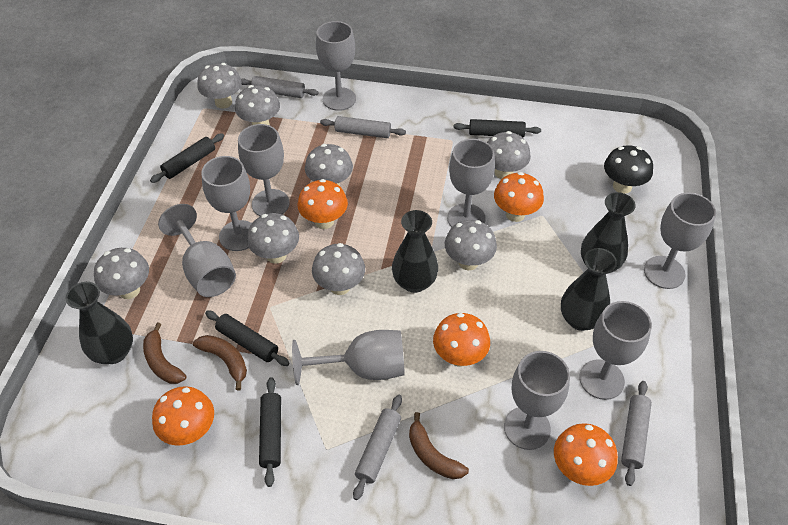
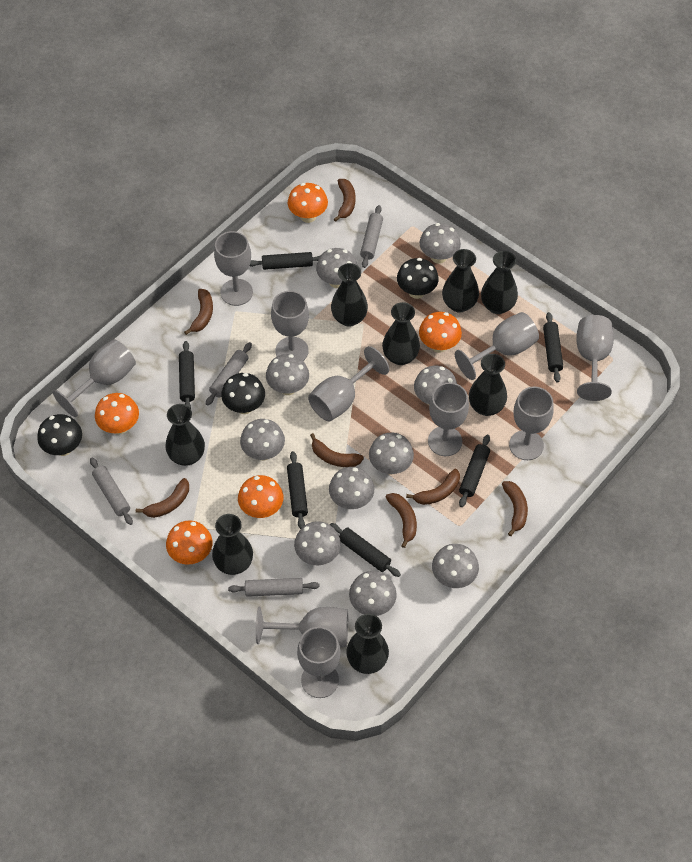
black mushroom: [604,145,653,194] = 1 -> [37,414,82,456] [221,373,265,414] [397,258,439,299] = 3
black rolling pin: [150,133,224,183] [205,310,290,366] [259,377,281,487] [454,119,541,137] = 4 -> [179,341,195,409] [250,252,321,270] [287,451,308,529] [330,523,401,577] [459,435,490,507] [543,312,563,382] = 6
black vase: [66,282,133,364] [392,210,438,293] [561,248,617,331] [581,192,636,274] = 4 -> [166,404,205,466] [212,514,253,575] [331,263,368,327] [346,614,389,674] [382,302,420,365] [442,249,479,312] [469,354,507,416] [481,251,518,314] = 8
brown banana: [143,323,186,384] [193,335,247,391] [409,412,469,479] = 3 -> [136,478,189,518] [184,289,213,335] [310,433,364,467] [334,179,356,222] [385,493,417,548] [406,469,460,505] [502,481,528,536] = 7
grey goblet: [158,204,236,297] [201,156,252,251] [238,124,290,216] [292,330,405,385] [316,21,356,111] [447,139,495,227] [504,351,570,450] [579,301,652,400] [644,193,716,289] = 9 -> [53,339,136,417] [214,231,253,306] [256,607,348,648] [271,291,309,361] [297,627,341,698] [308,346,389,421] [428,383,469,456] [455,312,539,380] [509,387,554,460] [576,315,614,401] = 10
grey mushroom: [94,248,149,299] [197,63,242,109] [235,85,280,125] [247,213,299,264] [305,144,353,186] [312,243,365,295] [445,220,497,270] [487,131,531,179] = 8 -> [240,419,285,461] [266,354,309,395] [294,521,341,565] [316,248,358,288] [329,467,374,509] [349,571,397,616] [369,432,414,474] [414,366,457,405] [420,223,461,264] [432,544,479,588] = 10

